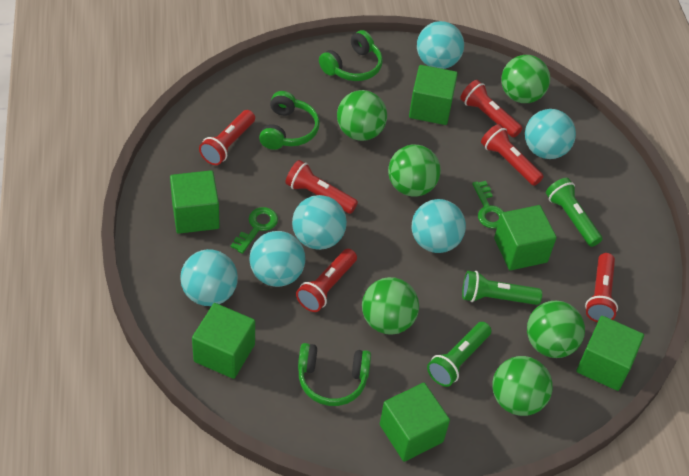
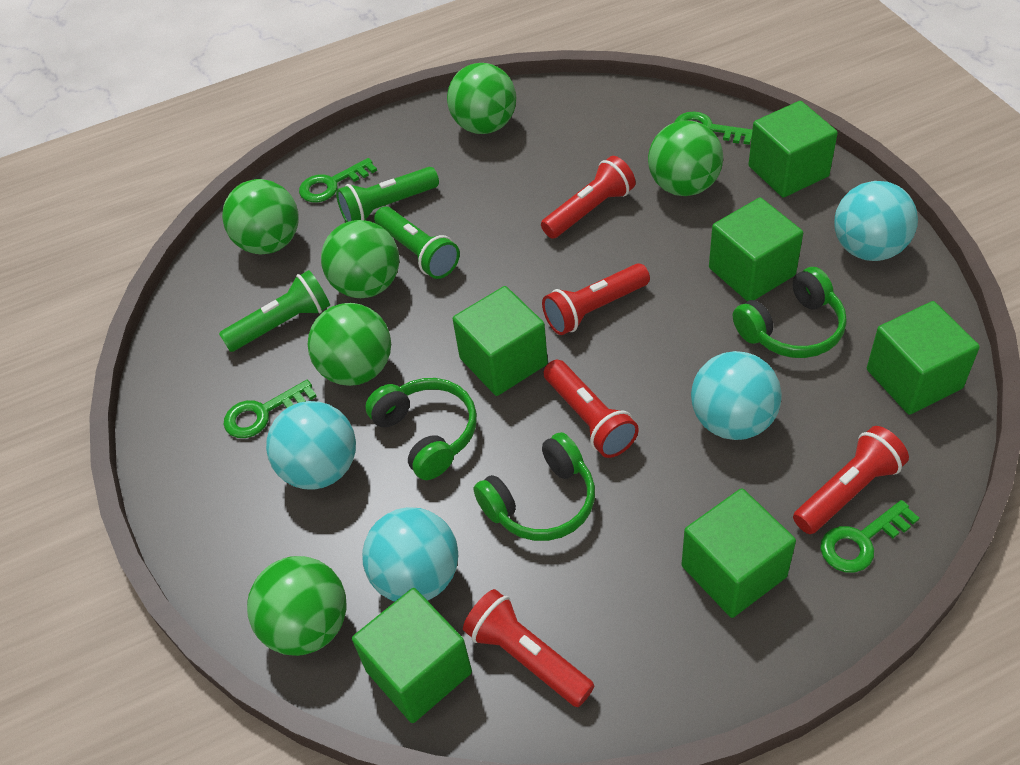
green key: [231,207,278,254] [472,181,504,229] = 2 -> [224,380,317,438] [299,158,377,202] [674,112,752,145] [820,500,919,573] = 4
red flashlight: [199,110,255,165] [285,160,358,214] [296,249,357,312] [460,80,523,137] [481,124,543,186] [585,253,618,322] = 6 -> [463,589,594,707] [541,156,636,239] [542,263,650,335] [544,360,639,458] [793,426,909,534] = 5
turquoise ball: [180,249,238,306] [249,231,305,287] [292,195,347,250] [412,199,466,253] [417,21,464,69] [525,109,576,159] = 6 -> [266,401,356,490] [362,507,459,601] [691,351,782,440] [834,181,918,261] = 4

